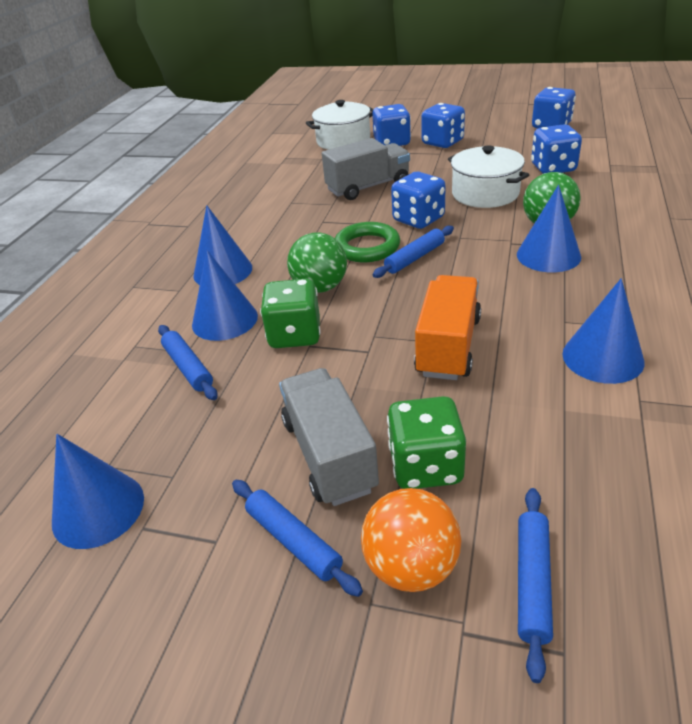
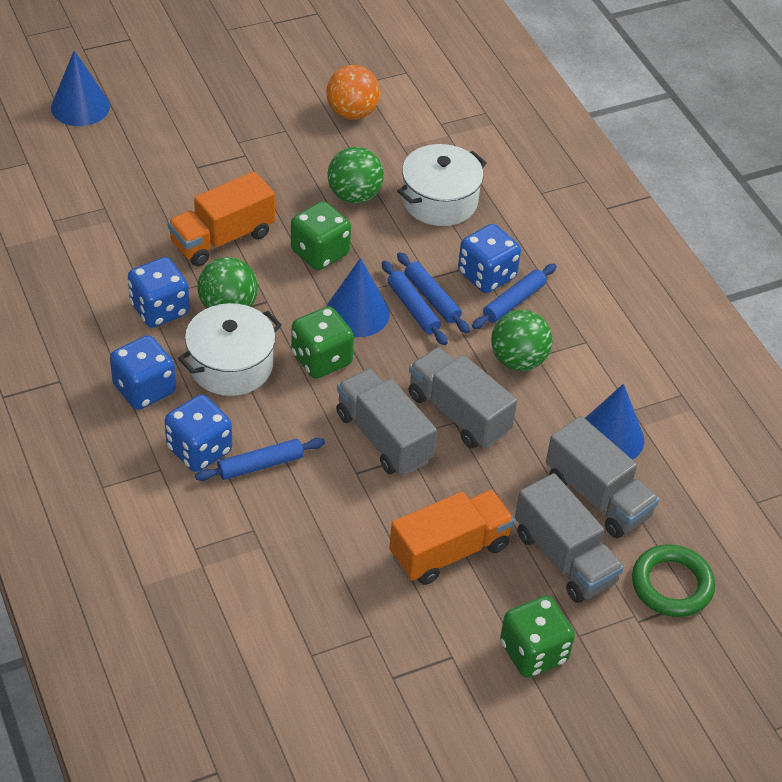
blue cone: [52,434,144,549] [192,250,258,341] [193,205,252,285] [517,185,581,272] [562,278,644,384] = 5 -> [51,50,110,126] [326,258,390,337] [585,384,644,460] = 3
blue dice: [372,104,411,146] [391,172,446,229] [421,103,465,148] [531,124,582,174] [532,87,576,128] = 5 -> [110,335,176,410] [128,257,190,328] [165,395,232,472] [458,224,521,293] = 4
green ball: [287,233,347,293] [523,172,581,223] = 2 -> [197,257,258,308] [328,147,384,204] [491,310,552,371] = 3
green dice: [260,279,321,348] [387,396,466,489] = 2 -> [291,201,351,270] [291,306,354,379] [500,596,575,678] = 3
grey truck: [279,368,379,506] [322,138,410,200] = 2 -> [336,368,437,476] [408,347,517,449] [515,473,624,603] [546,416,660,538] = 4
orange truck: [414,275,481,380] = 1 -> [168,172,275,266] [389,490,515,585] = 2

